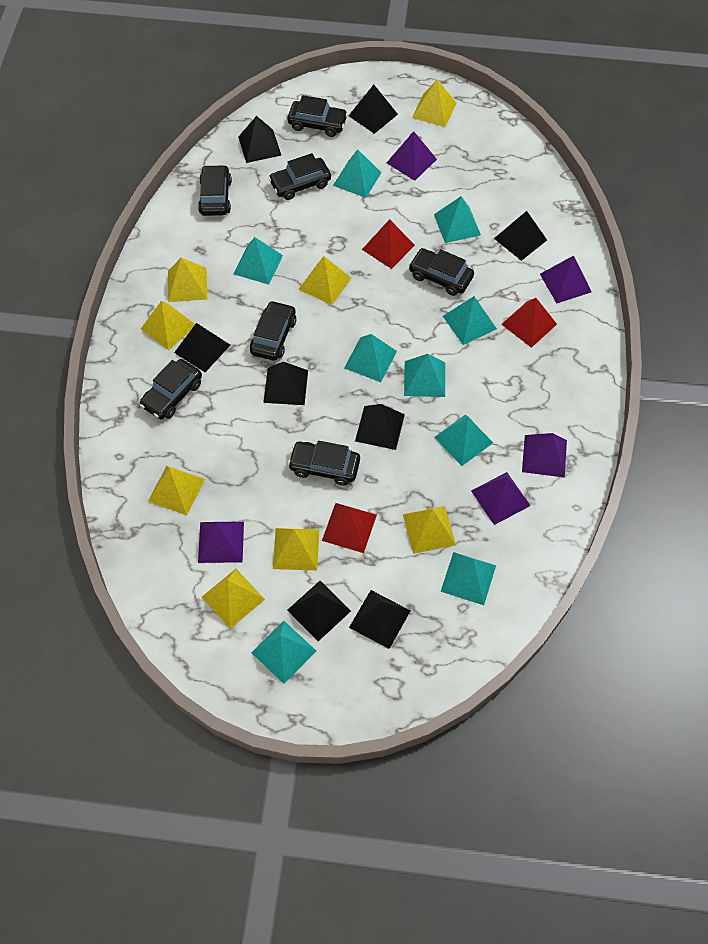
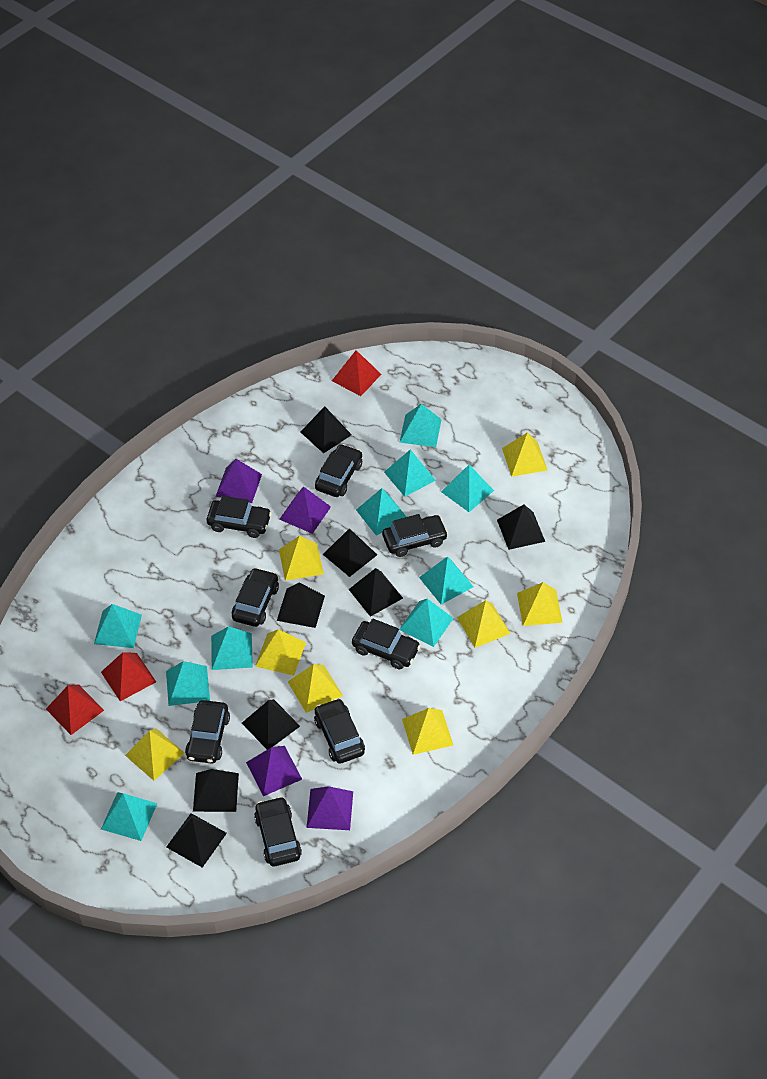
black car: [140,359,202,419] [198,165,232,216] [250,301,297,361] [268,153,331,200] [287,95,348,137] [288,441,360,486] [409,248,474,296] = 7 -> [185,700,230,764] [206,496,272,538] [232,568,279,627] [254,796,302,867] [314,698,365,764] [315,444,362,497] [352,619,420,669] [382,514,448,557] = 8
purple pyramid: [198,522,244,563] [387,131,437,181] [471,472,531,525] [522,433,567,478] [540,256,592,303] = 5 -> [215,459,262,503] [246,746,302,796] [279,487,331,534] [307,786,353,830] = 4
turquoise pyramid: [233,237,283,285] [251,621,316,684] [333,149,382,198] [344,334,397,382] [404,354,445,397] [434,196,481,243] [434,414,493,466] [441,552,496,605] [443,296,497,345] = 9 -> [94,604,142,648] [101,792,158,841] [166,661,210,706] [211,626,253,670] [356,488,406,536] [384,449,436,497] [399,404,442,447] [399,599,454,647] [419,556,473,605] [441,465,494,512] = 10

